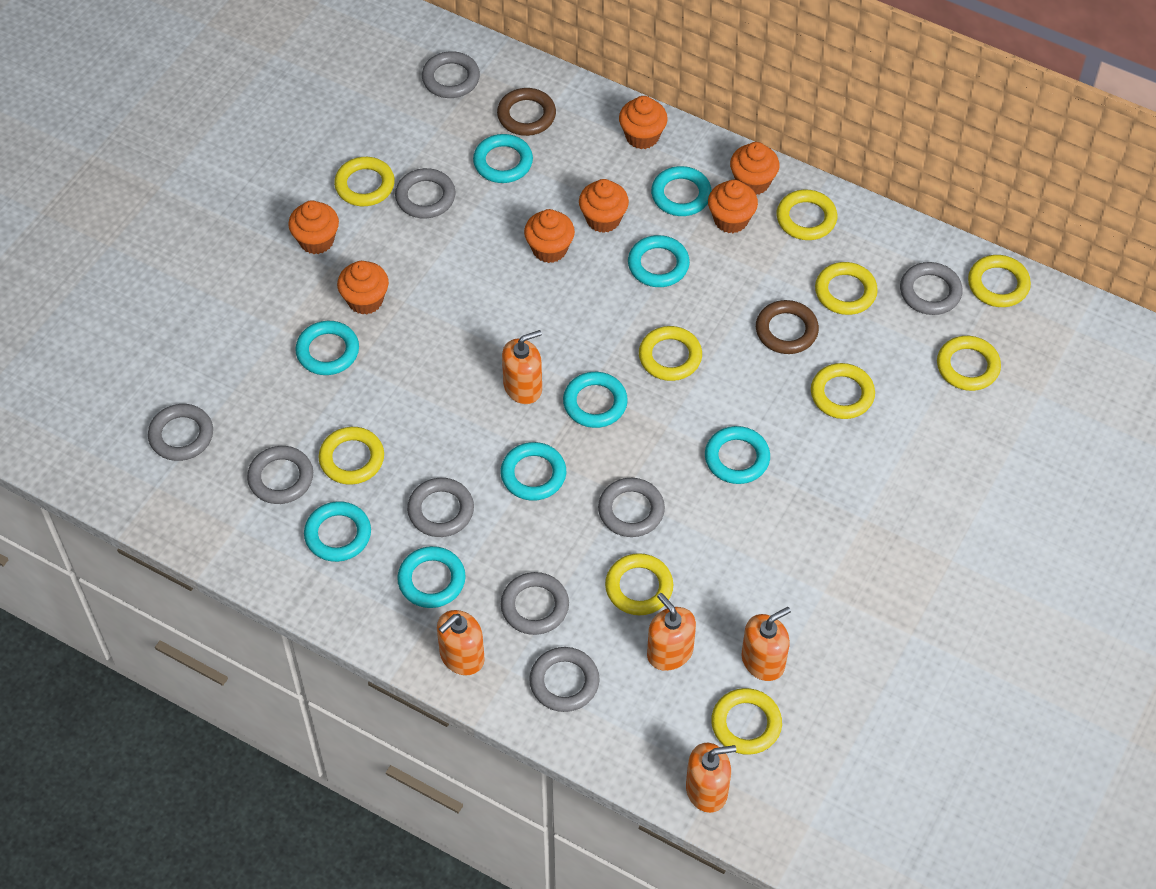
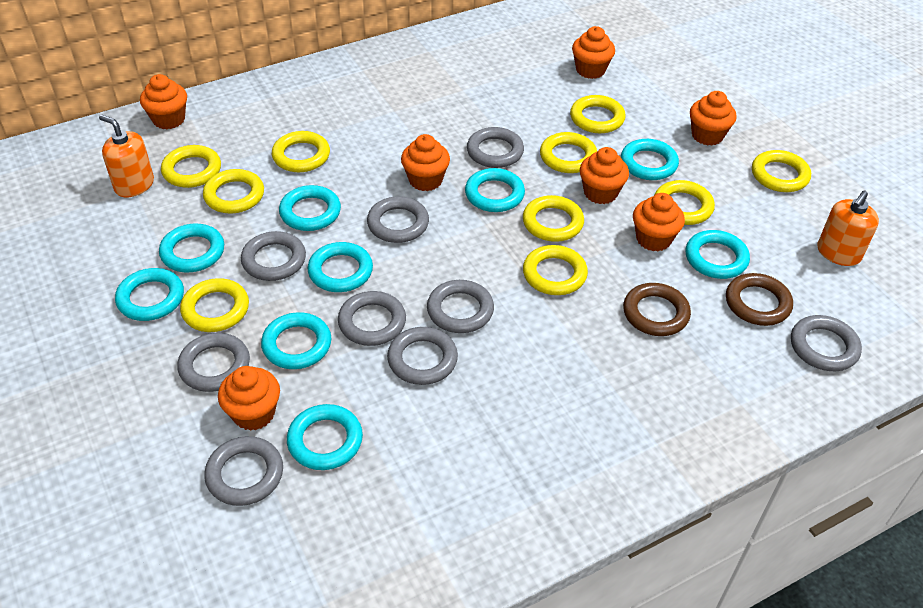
orange soap dispenser: [437,610,485,675] [502,330,542,404] [647,593,696,671] [686,743,736,813] [742,607,791,681] = 5 -> [99,115,154,198] [818,191,879,266] = 2

